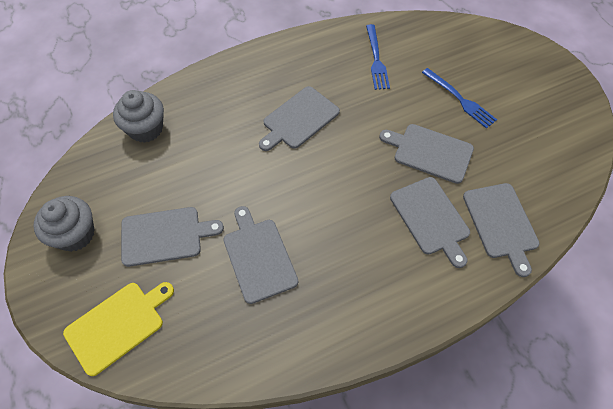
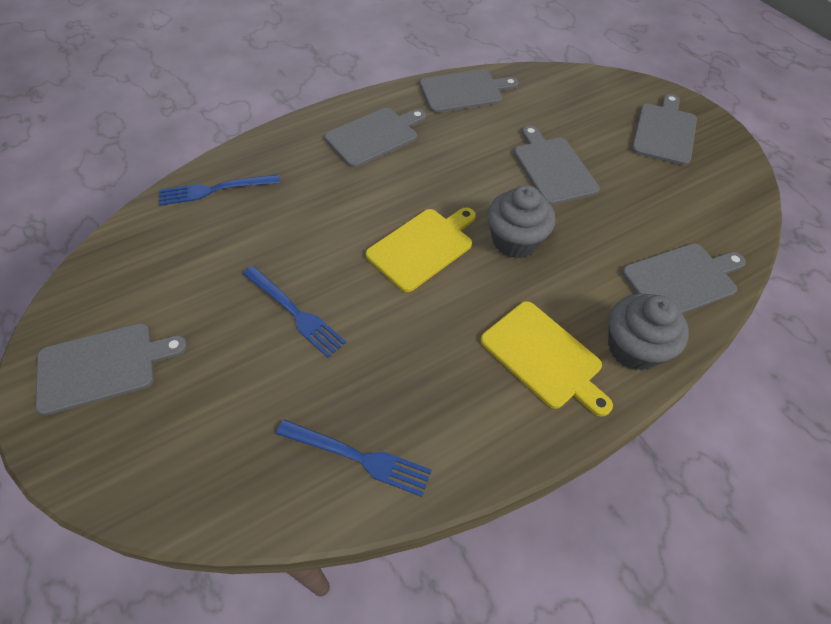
blue fork: [366,24,390,90] [422,68,497,129] = 2 -> [159,174,280,206] [243,266,346,358] [276,419,432,497] = 3
yellow cutting board: [63,282,174,376] = 1 -> [366,207,476,292] [480,301,613,417] = 2

